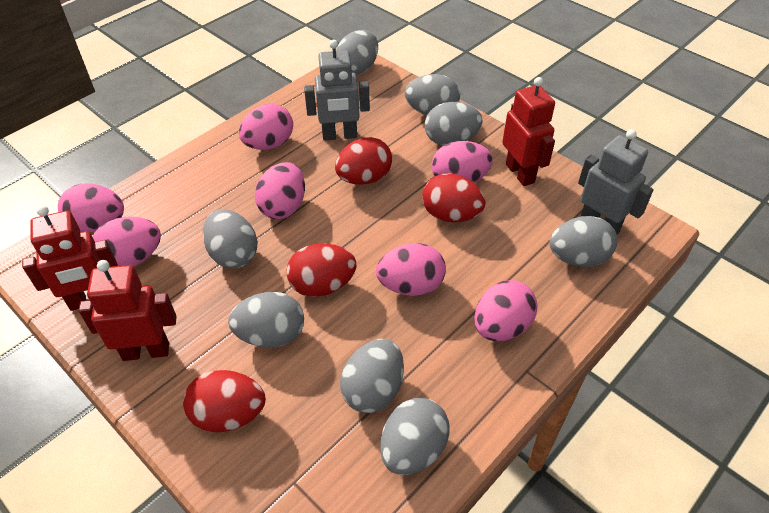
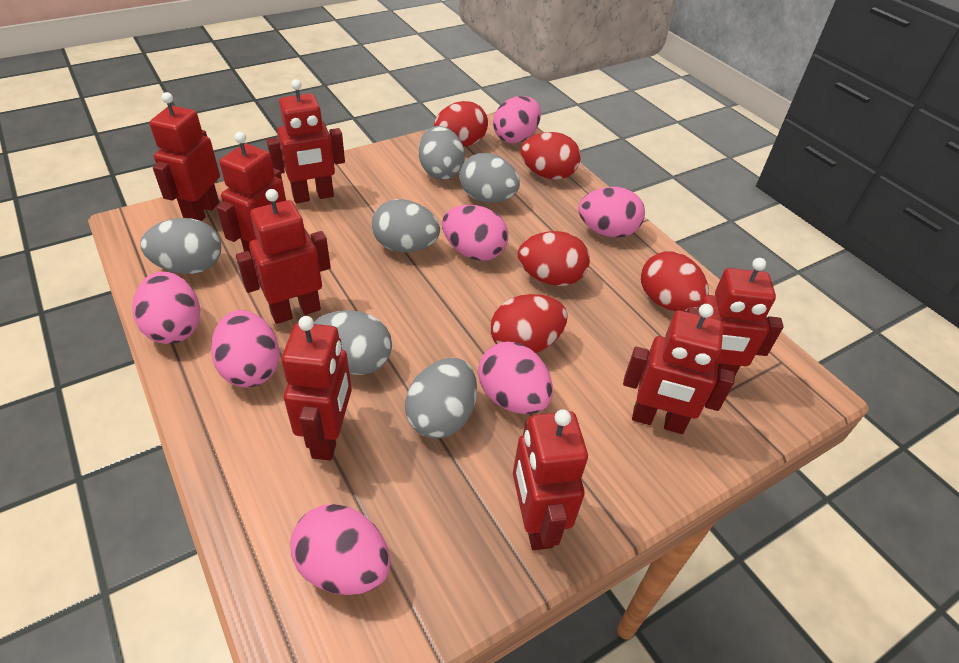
grey egg: [203,209,258,269] [228,292,304,348] [336,30,378,75] [340,339,404,413] [380,398,450,475] [405,74,460,115] [425,102,482,146] [549,216,617,267] = 8 -> [140,218,221,274] [314,310,392,375] [372,199,440,253] [405,358,477,439] [419,126,465,180] [460,153,520,203] = 6
grey robot: [304,40,370,141] [578,129,654,235] = 2 -> none = 0
red egg: [183,370,265,432] [286,243,356,297] [335,137,392,185] [422,174,486,222] = 4 -> [434,101,488,147] [490,294,568,353] [518,231,590,286] [520,132,581,180] [641,251,709,312] = 5
red robot: [22,205,118,311] [78,260,177,361] [502,77,555,186] = 3 -> [149,92,220,221] [217,132,286,257] [236,189,331,324] [267,79,345,203] [282,316,352,460] [513,409,588,550] [623,304,735,434] [687,258,784,375] = 8

